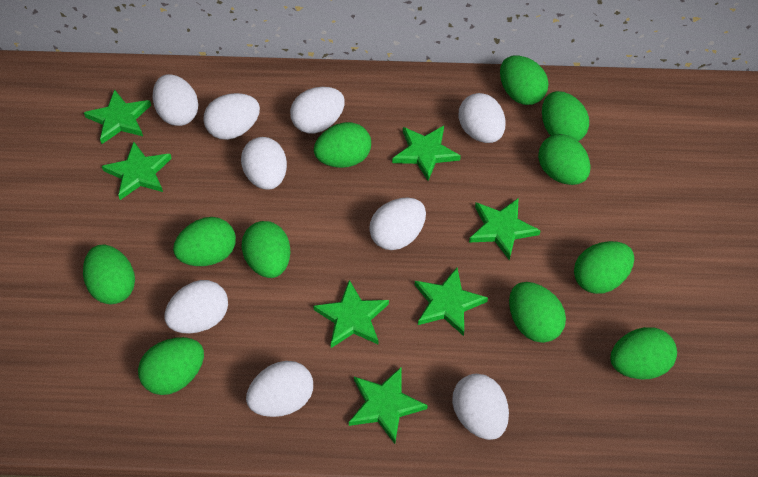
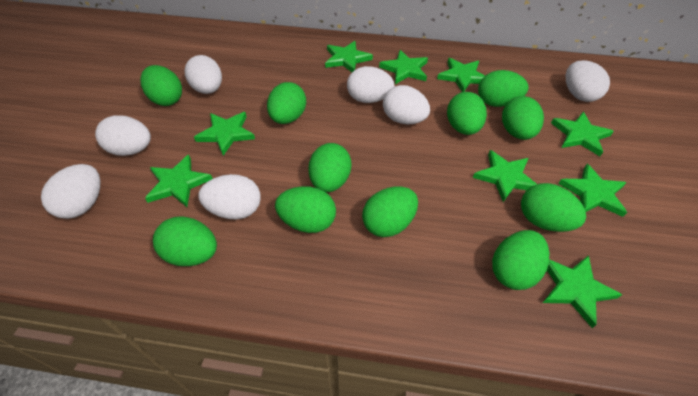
green star: [84,89,151,144] [102,142,172,200] [313,280,389,348] [349,367,428,444] [392,126,461,181] [415,268,488,336] [469,198,541,260] = 7 -> [145,155,213,207] [194,112,255,156] [325,41,373,72] [379,50,428,84] [437,58,485,92] [473,150,537,202] [543,255,622,328] [551,112,614,156] [558,164,627,217] = 9
white egg: [153,74,198,126] [164,280,228,334] [204,93,260,140] [241,137,287,190] [246,361,313,417] [290,87,345,133] [369,197,426,250] [452,374,509,440] [459,93,506,143] = 9 -> [41,164,100,219] [95,115,151,156] [185,55,222,94] [198,174,261,219] [347,66,394,103] [383,85,430,124] [566,60,610,102] = 7

